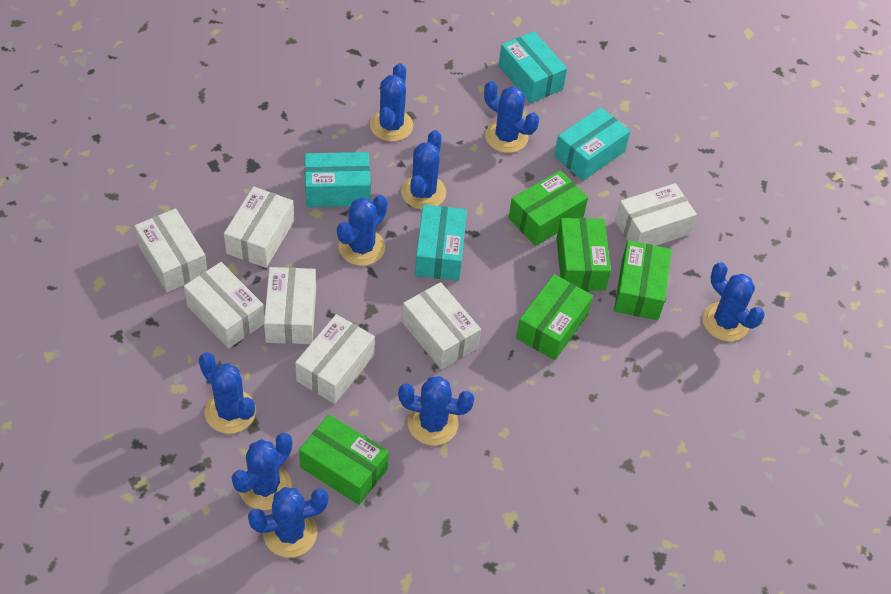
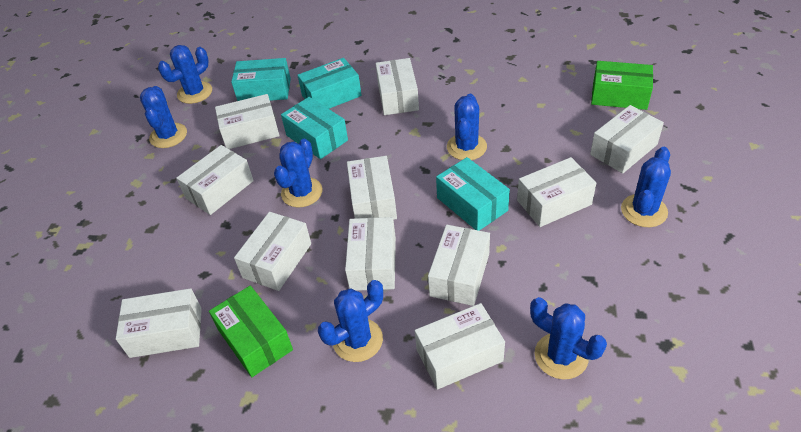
blue cactus: [199,352,256,434] [232,433,292,510] [248,487,328,558] [337,195,388,266] [370,63,413,142] [398,376,475,446] [401,130,446,210] [484,81,539,153] [702,262,765,341] = 9 -> [140,86,187,148] [158,45,212,104] [274,139,322,208] [318,280,383,362] [447,94,487,160] [530,297,607,379] [621,147,671,227] = 7
green box: [299,414,389,505] [509,170,588,246] [516,274,593,360] [556,218,611,291] [614,240,672,320] = 5 -> [209,286,293,377] [591,61,653,110] = 2
white box: [134,208,207,292] [184,262,265,348] [224,186,294,268] [264,267,316,344] [295,314,375,404] [402,282,481,369] [615,183,697,246] = 7 -> [116,288,202,358] [176,145,254,215] [215,94,280,149] [234,212,311,291] [345,217,396,291] [347,156,397,220] [375,58,419,115] [415,303,505,390] [428,225,490,306] [517,157,596,227] [590,105,664,174] = 11

